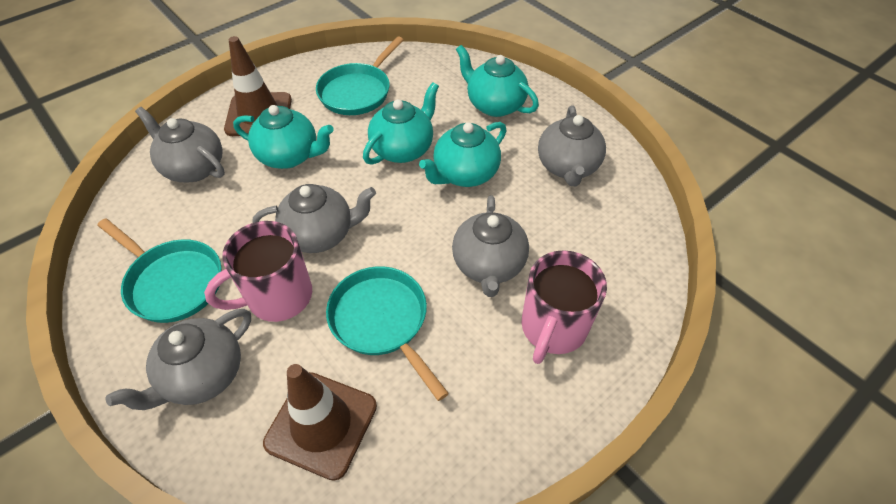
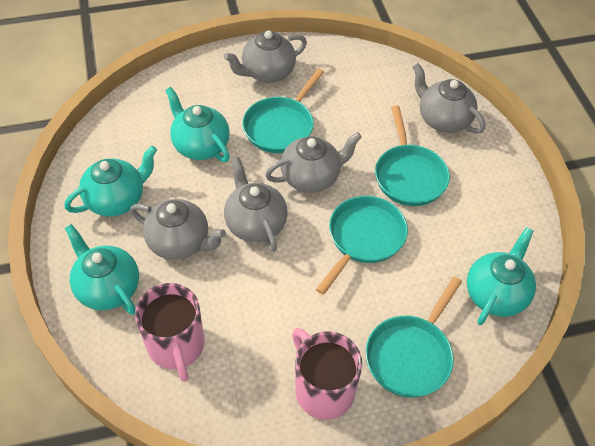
brown traffic cone: [224,36,292,136] [263,364,377,481] = 2 -> none = 0
turquoise pan: [97,218,222,323] [316,37,403,115] [326,266,449,401] = 3 -> [242,68,324,153] [316,196,408,295] [365,277,462,398] [375,105,450,206] = 4

